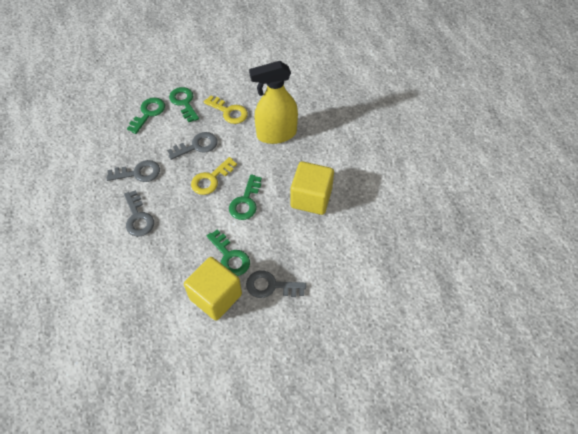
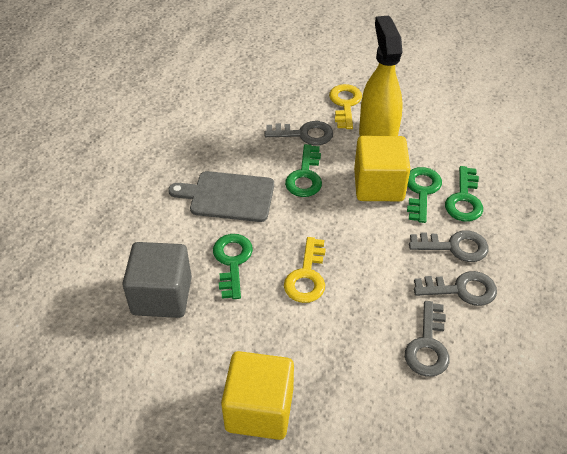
grey cube: none = 0 -> [122,242,192,318] = 1
grey cutting board: none = 0 -> [168,171,274,222] = 1

